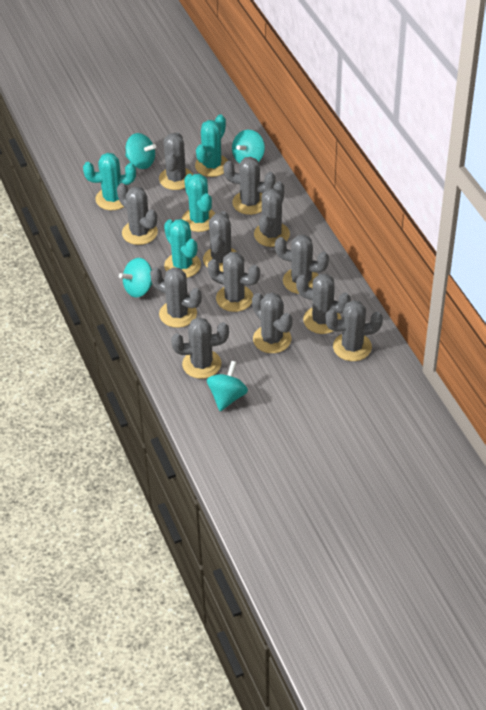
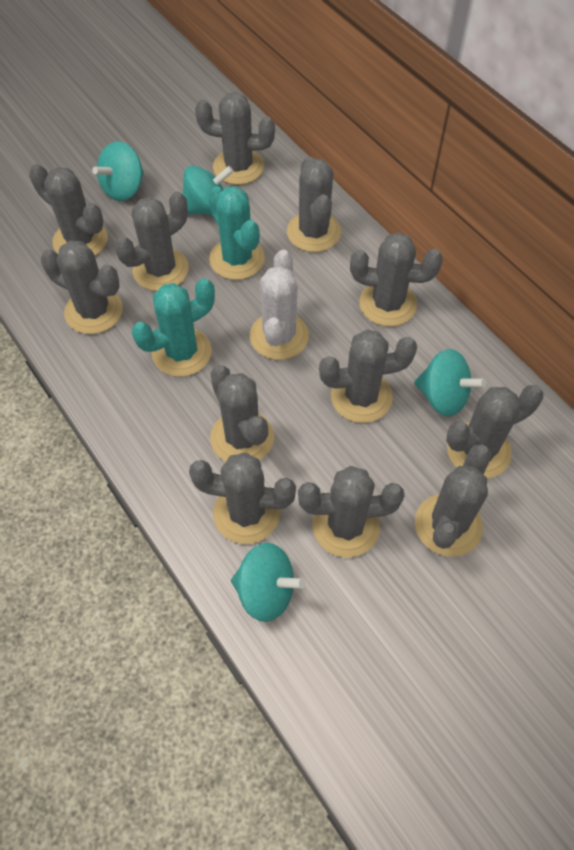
turquoise cactus: [83,153,136,210] [164,219,201,278] [182,174,216,232] [195,114,228,177] = 4 -> [132,278,215,377] [209,186,265,280] = 2
white cactus: none = 0 -> [250,250,309,360] = 1

